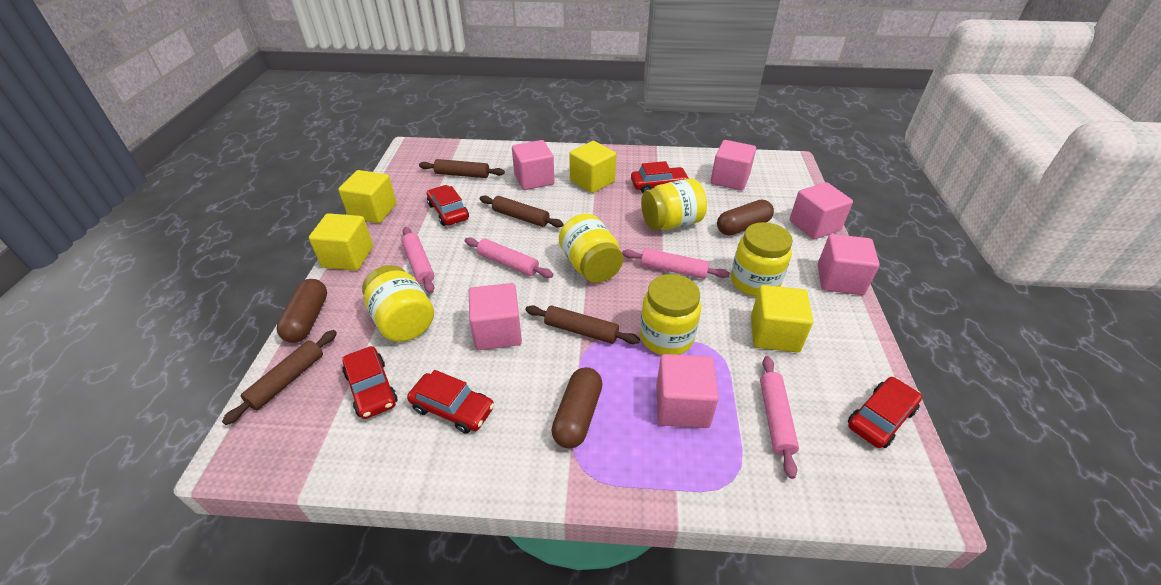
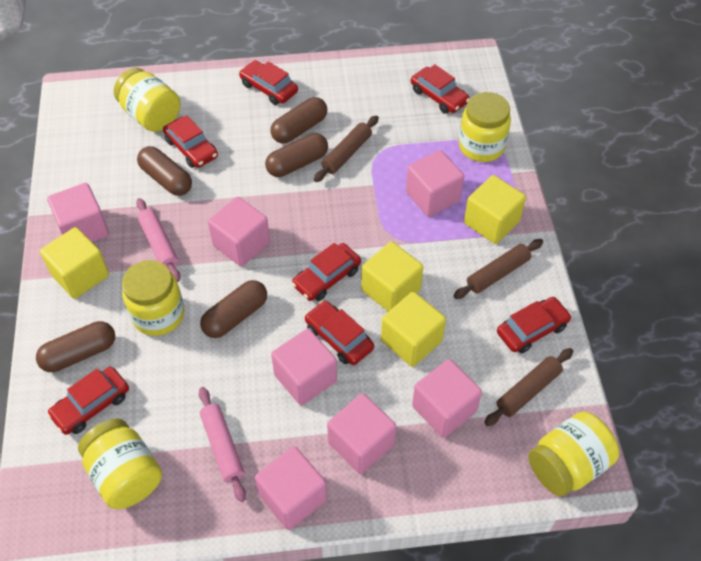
brown capsule: [277,279,327,343] [551,367,603,449] [717,199,774,236] = 3 -> [36,321,115,372] [137,146,192,196] [200,280,267,338] [265,133,328,177] [270,97,327,144] = 5
brown rolling pin: [222,330,337,425] [419,159,505,178] [480,195,564,228] [526,305,640,344] = 4 -> [314,115,379,182] [454,239,543,299] [484,348,573,426] = 3
pink cube: [469,283,522,350] [512,140,555,190] [656,354,719,428] [711,140,756,191] [790,182,853,239] [818,234,880,295] = 6 -> [47,183,109,242] [208,197,270,267] [255,446,327,530] [271,329,337,406] [327,393,396,474] [406,150,464,217] [412,359,482,438] = 7
pink rolling pin: [402,227,434,293] [465,237,553,278] [622,248,730,279] [760,356,799,479] = 4 -> [136,198,180,282] [199,387,246,502] = 2
red car: [342,346,398,419] [407,370,494,434] [427,185,469,226] [631,161,689,193] [848,377,922,448] = 5 -> [47,367,129,435] [163,115,218,168] [239,60,298,105] [292,243,361,301] [305,301,374,365] [411,64,470,114] [497,297,572,353] = 7

